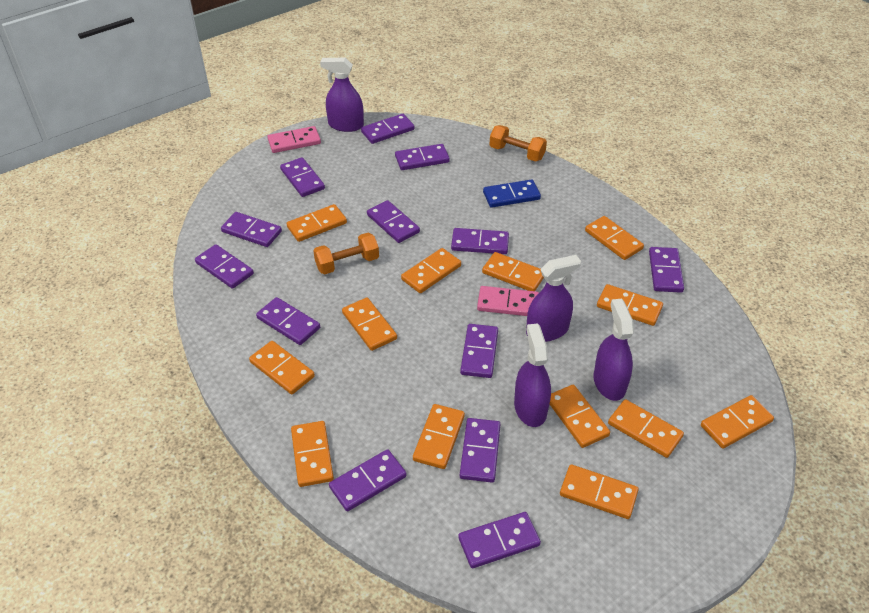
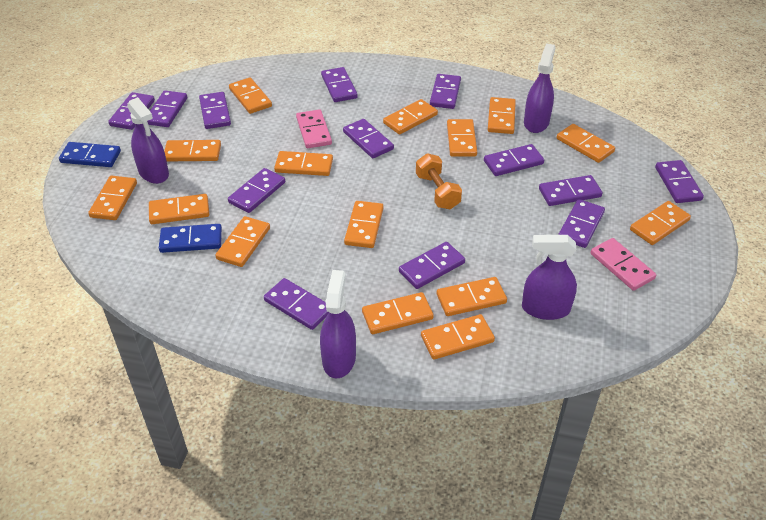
blue domino: [483,179,541,208] = 1 -> [59,142,121,167] [159,224,222,253] = 2
orange domino: [249,341,315,394] [286,204,347,242] [291,421,334,487] [342,297,397,351] [401,248,461,293] [413,404,465,469] [482,252,544,291] [550,385,610,448] [560,464,639,519] [585,216,644,260] [597,284,663,326] [608,399,684,458] [701,395,774,448] = 13 -> [88,176,137,220] [149,194,209,224] [164,140,221,161] [215,216,270,267] [229,78,272,114] [274,151,333,176] [344,201,384,248] [362,292,434,334] [383,99,438,134] [421,314,495,360] [437,277,507,316] [447,119,477,157] [488,97,516,134] [557,124,615,163] [630,201,691,245] = 15
orange dumbbell: [313,233,379,274] [490,125,547,161] = 2 -> [416,153,462,209] = 1

